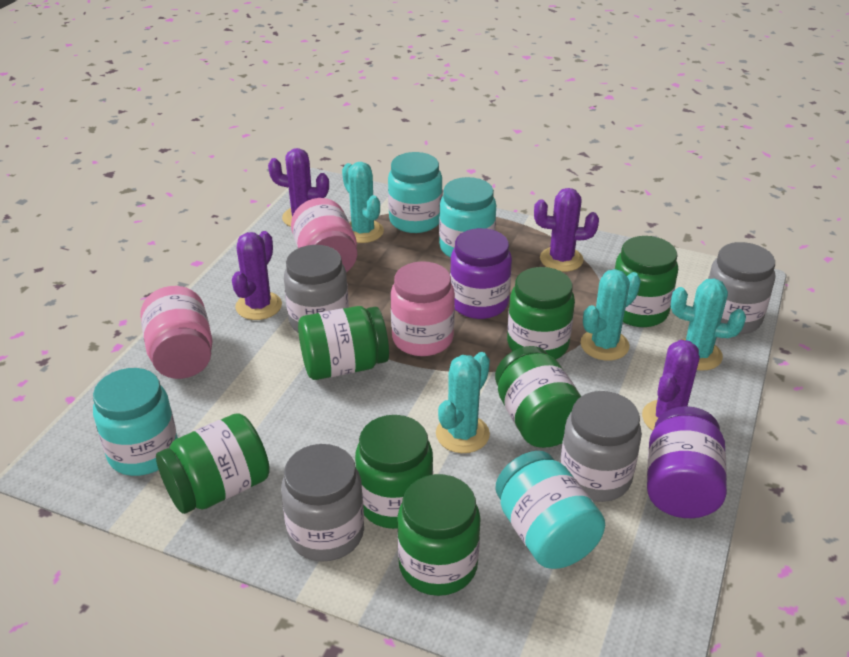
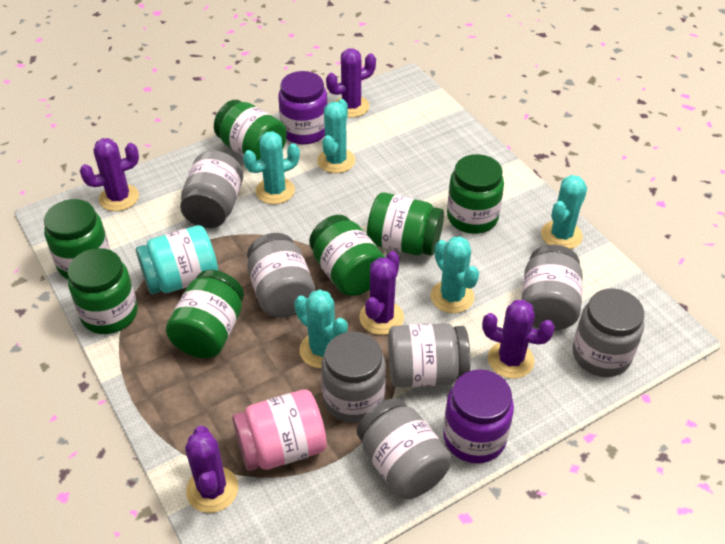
grey jar: [281,444,364,562] [284,245,349,332] [560,391,642,502] [708,242,775,334] = 4 -> [180,151,243,228] [247,233,316,317] [321,331,386,423] [357,398,452,499] [388,323,471,388] [521,245,583,331] [572,289,644,377] = 7
pink jar: [140,286,213,379] [291,198,357,272] [391,261,455,356] = 3 -> [232,389,327,471] = 1
purple cactus: [232,231,282,320] [268,148,329,227] [534,188,599,272] [642,340,700,431] = 4 -> [80,138,139,211] [185,426,238,513] [326,48,376,118] [359,251,404,335] [482,300,555,379] = 5
turquoise cactus: [342,162,384,243] [436,352,490,453] [580,269,641,361] [671,279,746,371] = 4 -> [243,131,300,204] [294,289,348,368] [317,99,355,173] [431,236,479,313] [541,175,587,249] = 5
turquoise jar: [93,368,178,476] [388,152,442,233] [439,177,496,258] [496,451,605,569] = 4 -> [136,225,218,294] = 1

